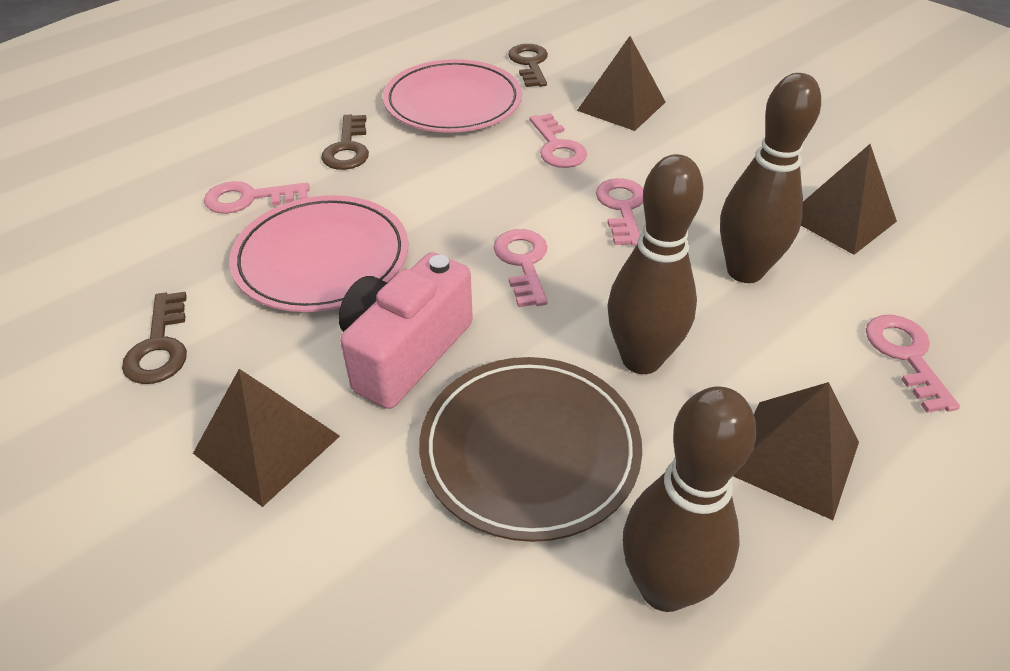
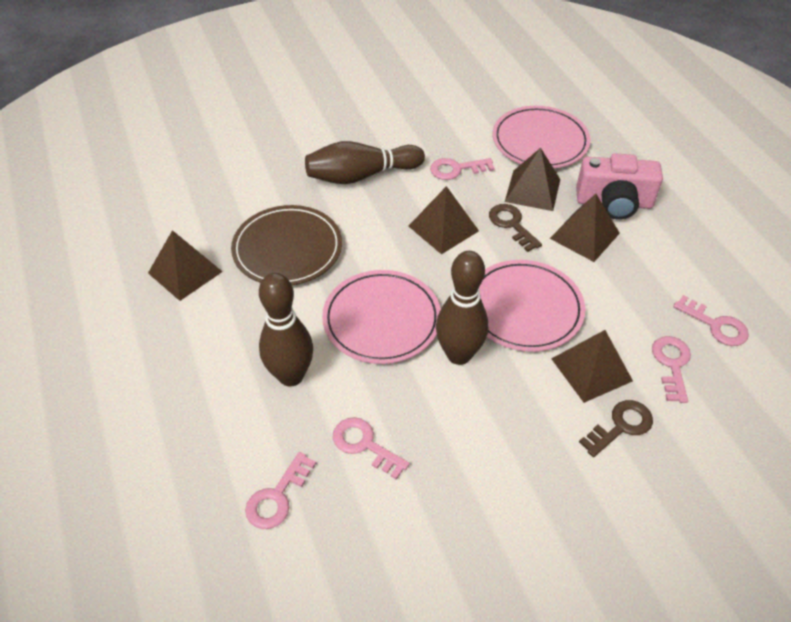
brown key: [122,292,187,384] [321,115,369,170] [508,44,548,87] = 3 -> [489,204,542,252] [579,400,653,457] = 2
brown pyramid: [193,369,340,507] [577,36,665,131] [733,382,859,520] [801,144,897,255] = 4 -> [148,230,223,301] [409,186,479,254] [505,148,560,211] [550,194,620,262] [551,330,633,403] = 5
pink plate: [229,195,408,312] [383,59,522,133] = 2 -> [322,270,441,364] [479,260,585,352] [493,106,591,168] = 3

